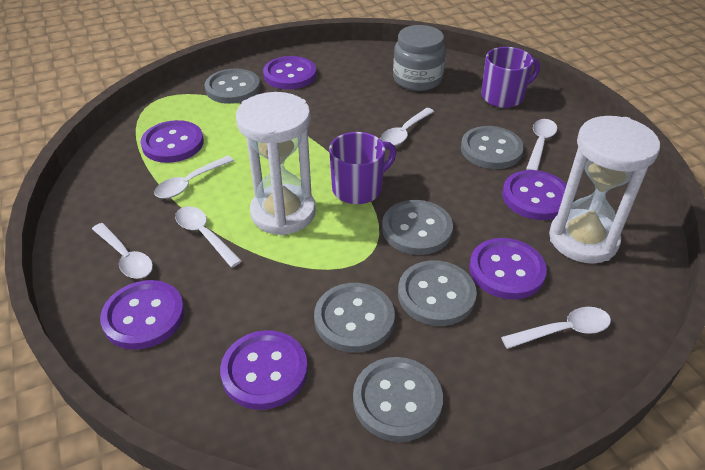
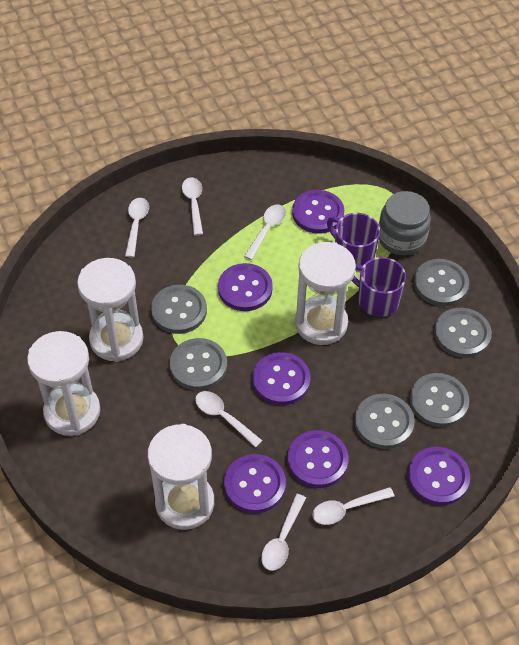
white hourglass: [236,92,316,236] [549,116,660,263] = 2 -> [27,331,100,436] [77,258,143,362] [148,424,214,530] [295,242,356,345] = 4

